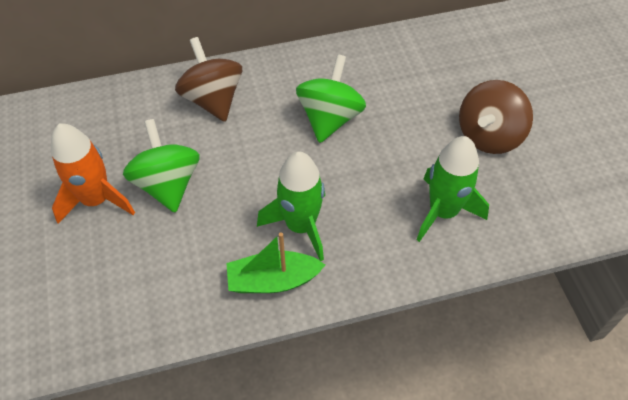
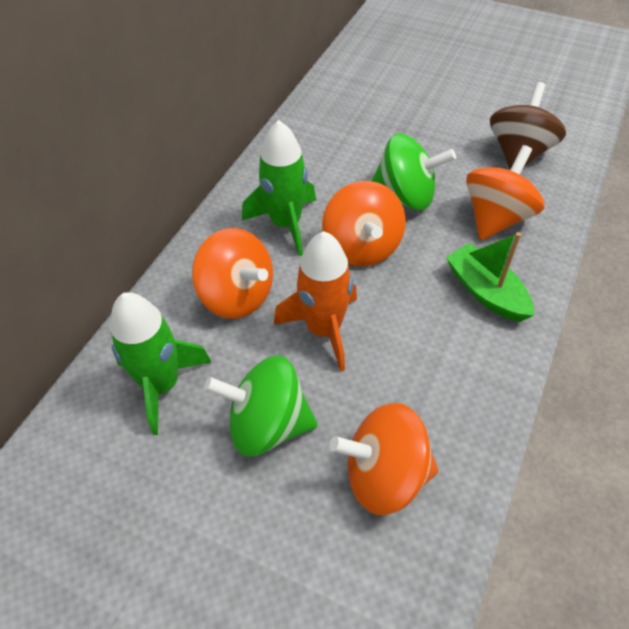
brown spinning top: [175,37,242,122] [459,80,533,154] = 2 -> [490,82,566,169] = 1
orange spinning top: none = 0 -> [192,228,273,319] [322,181,406,266] [329,403,439,515] [466,145,544,240] = 4

